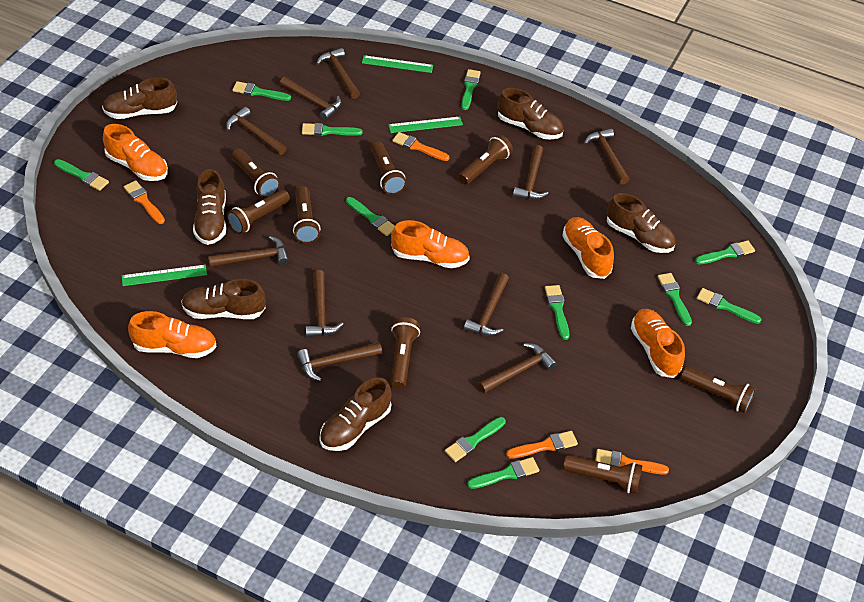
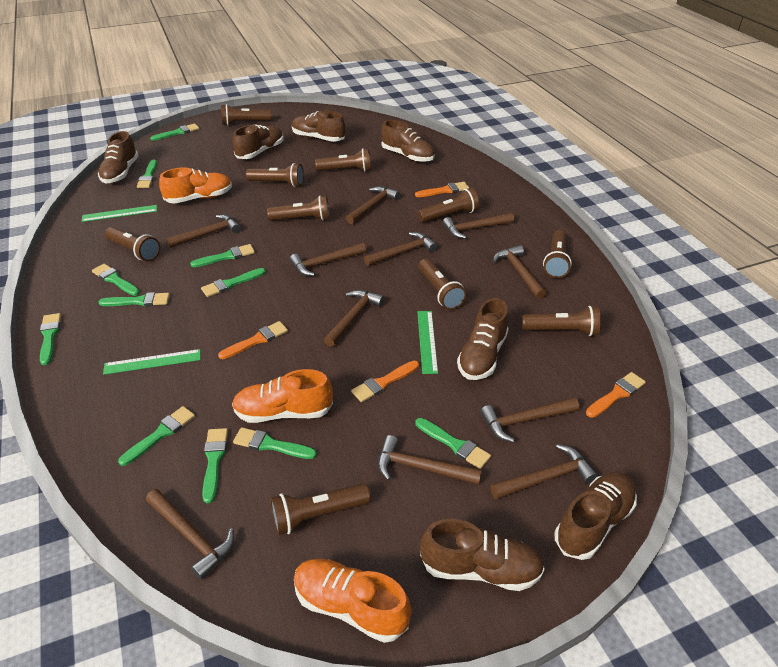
brown flashlight: [227,190,290,234] [231,149,280,198] [293,186,321,244] [371,141,406,195] [390,317,420,389] [458,134,513,184] [563,455,642,494] [680,366,756,413] = 8 -> [105,227,160,261] [221,104,272,125] [246,163,304,187] [267,196,330,221] [270,483,371,535] [315,148,371,171] [418,188,479,222] [419,258,466,310] [522,306,601,336] [543,230,572,278] = 10
brown hammer: [208,236,289,267] [226,107,287,155] [280,77,342,121] [297,342,382,381] [306,270,344,337] [316,48,360,99] [464,273,509,336] [478,343,557,393] [513,145,548,200] [584,128,630,184] = 10 -> [146,489,234,580] [166,215,241,248] [290,243,366,276] [324,290,384,347] [346,186,400,224] [364,232,437,266] [378,435,482,485] [442,213,514,239] [480,397,579,442] [490,444,598,500] [493,245,546,299] = 11
brown shoe: [102,78,177,119] [181,279,266,319] [193,169,226,245] [320,377,391,451] [498,88,564,139] [607,193,676,253] = 6 -> [98,131,139,183] [232,124,284,159] [292,110,346,142] [381,120,434,162] [420,519,545,591] [457,298,509,380] [554,472,637,560] = 7
orange shoe: [103,124,168,181] [128,311,217,358] [391,220,470,268] [562,217,614,279] [631,309,685,378] = 5 -> [159,167,232,204] [232,369,333,423] [294,558,412,643] = 3

